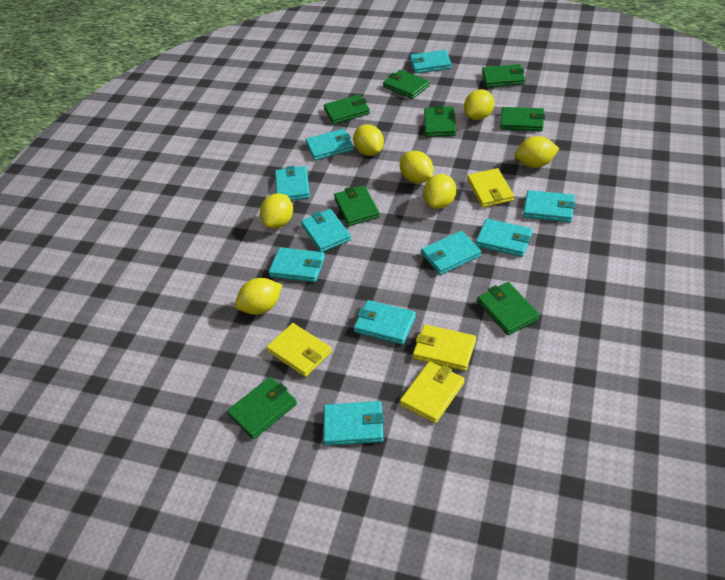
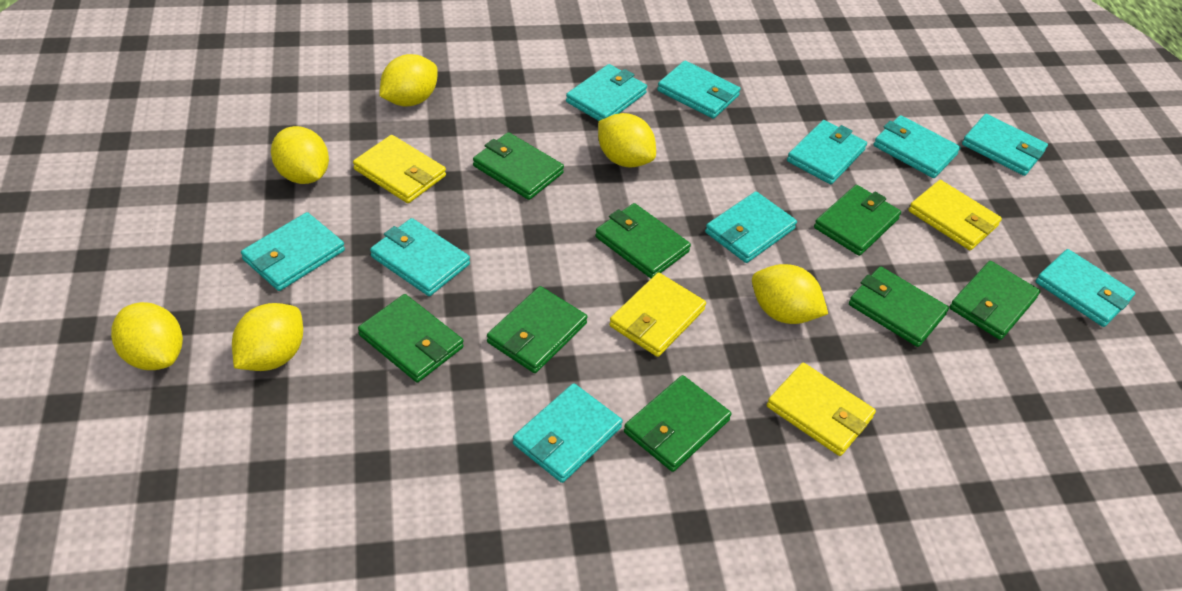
yellow lemon: [235,278,282,315] [260,193,293,228] [353,124,384,156] [400,151,433,183] [423,174,456,209] [464,89,494,120] [515,136,559,168] = 7 -> [111,302,183,370] [232,303,303,371] [271,126,329,184] [379,54,438,106] [598,113,656,167] [752,264,828,324] = 6

